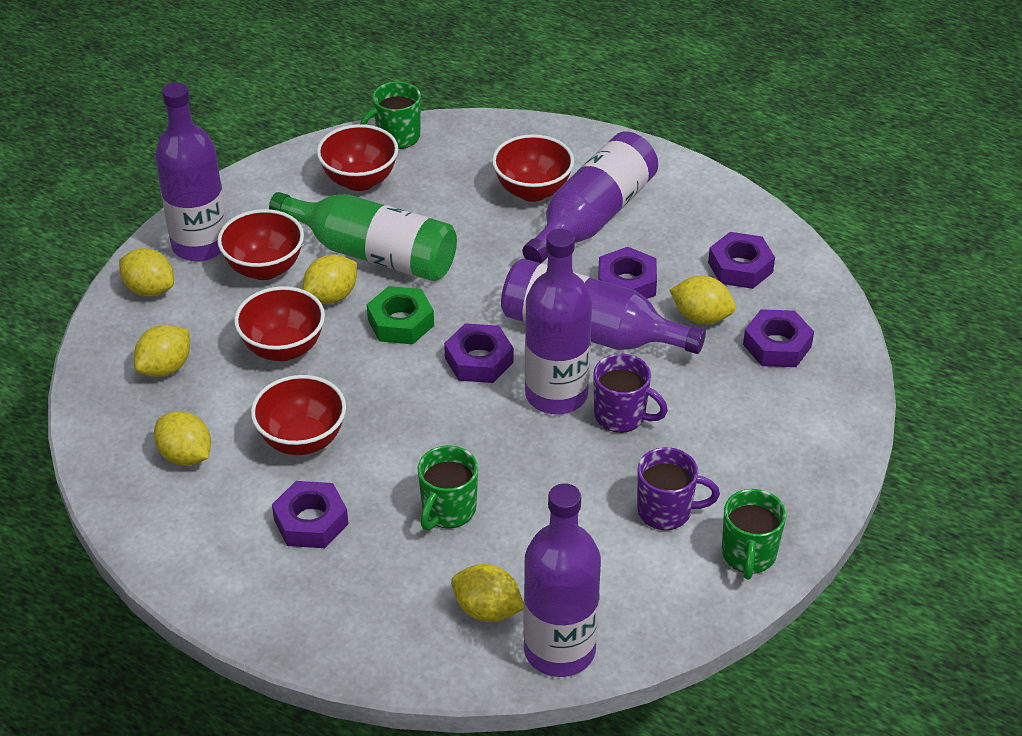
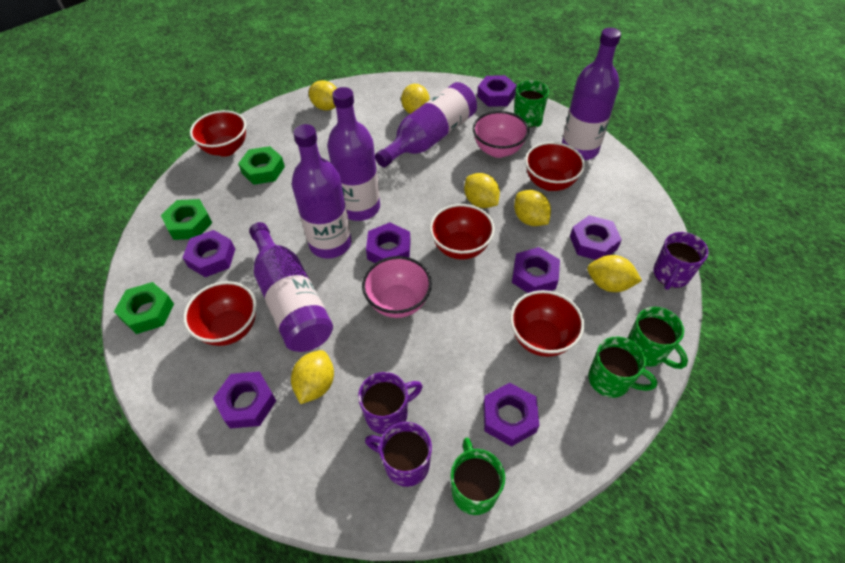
green bottle: [269,192,457,281] = 1 -> none = 0
green mug: [360,82,421,149] [418,445,478,530] [722,489,786,580] = 3 -> [450,438,505,515] [514,80,549,127] [588,336,658,398] [627,307,688,369] = 4
green nut: [367,286,434,344] = 1 -> [114,282,174,334] [161,199,212,240] [238,146,285,185] = 3
pink bowl: none = 0 -> [362,256,432,318] [473,111,529,158] = 2
purple mug: [593,354,668,433] [637,447,720,530] = 2 -> [358,372,423,434] [365,422,432,487] [653,232,709,290] = 3
purple nut: [272,481,348,548] [444,323,514,383] [598,247,657,299] [708,232,775,289] [743,309,814,367] = 5 -> [182,230,235,277] [213,371,276,429] [366,222,411,263] [477,75,517,107] [483,383,539,447] [512,247,560,293] [570,215,622,260] = 7

